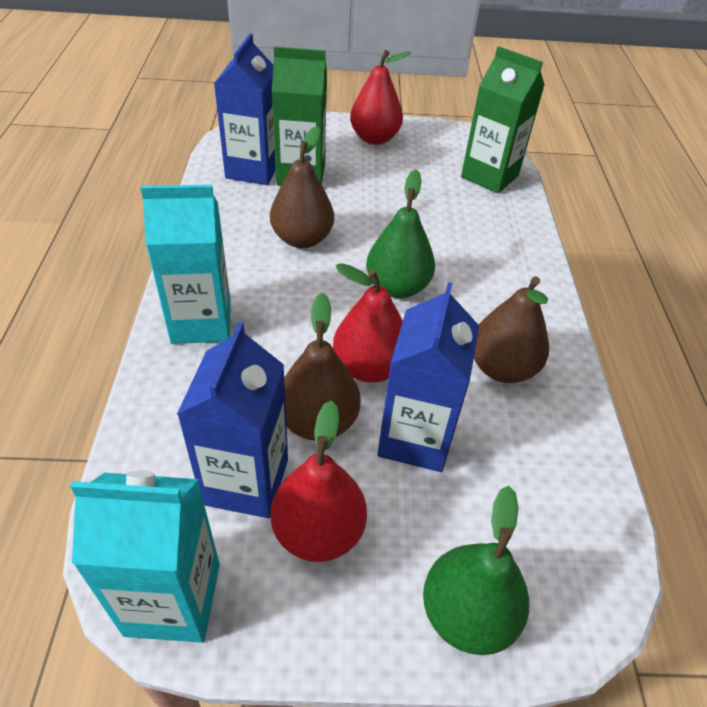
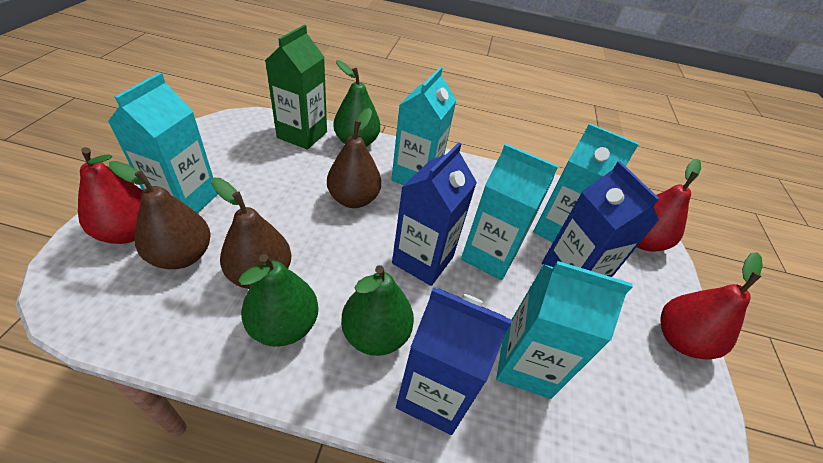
green carton: [272,46,327,186] [461,46,545,194] = 2 -> [265,25,327,150] = 1
green pear: [366,170,435,298] [423,486,529,655] = 2 -> [239,254,318,347] [334,60,380,147] [341,265,414,356] = 3
turquoise carton: [70,470,220,643] [141,185,231,344] = 2 -> [108,73,218,213] [391,67,456,185] [461,143,559,280] [496,261,633,399] [533,123,639,242] = 5

